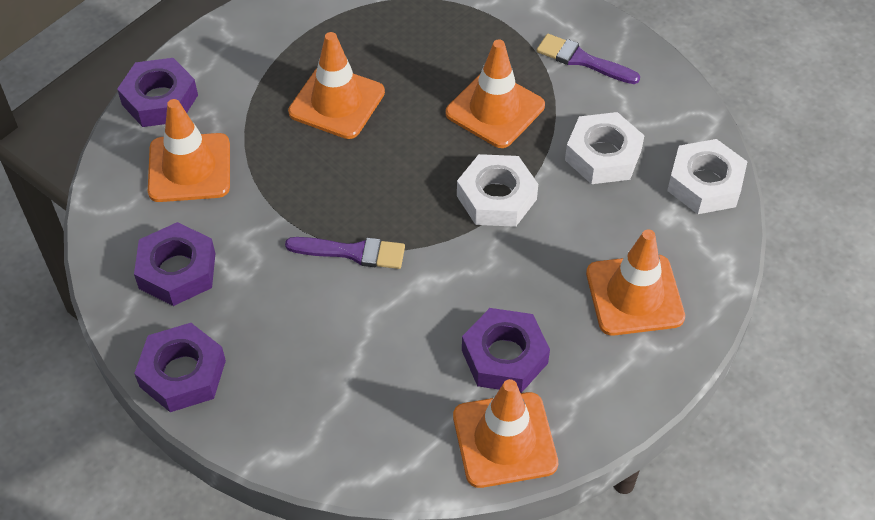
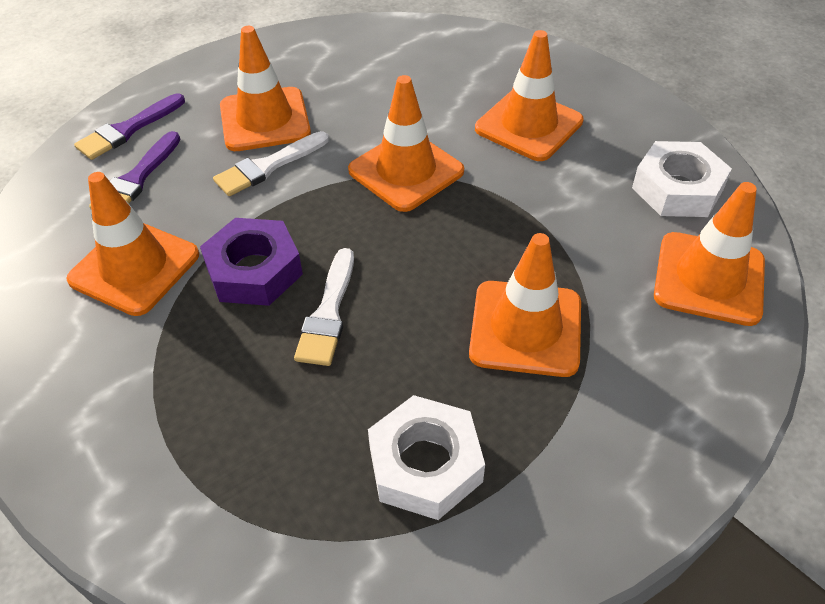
orange traffic cone: [148,99,230,202] [288,32,385,139] [446,39,545,148] [453,379,558,488] [586,229,685,336] = 5 -> [66,172,199,316] [220,26,311,151] [348,75,464,212] [469,233,581,377] [475,30,584,161] [654,182,765,326] = 6
purple nut: [117,58,198,127] [134,222,215,306] [134,323,226,412] [462,308,550,393] = 4 -> [200,218,303,306] = 1
white brush: none = 0 -> [213,131,329,196] [294,248,354,366] = 2
white nut: [457,154,538,227] [565,112,645,184] [667,139,748,214] = 3 -> [368,395,485,520] [632,141,732,217] = 2

